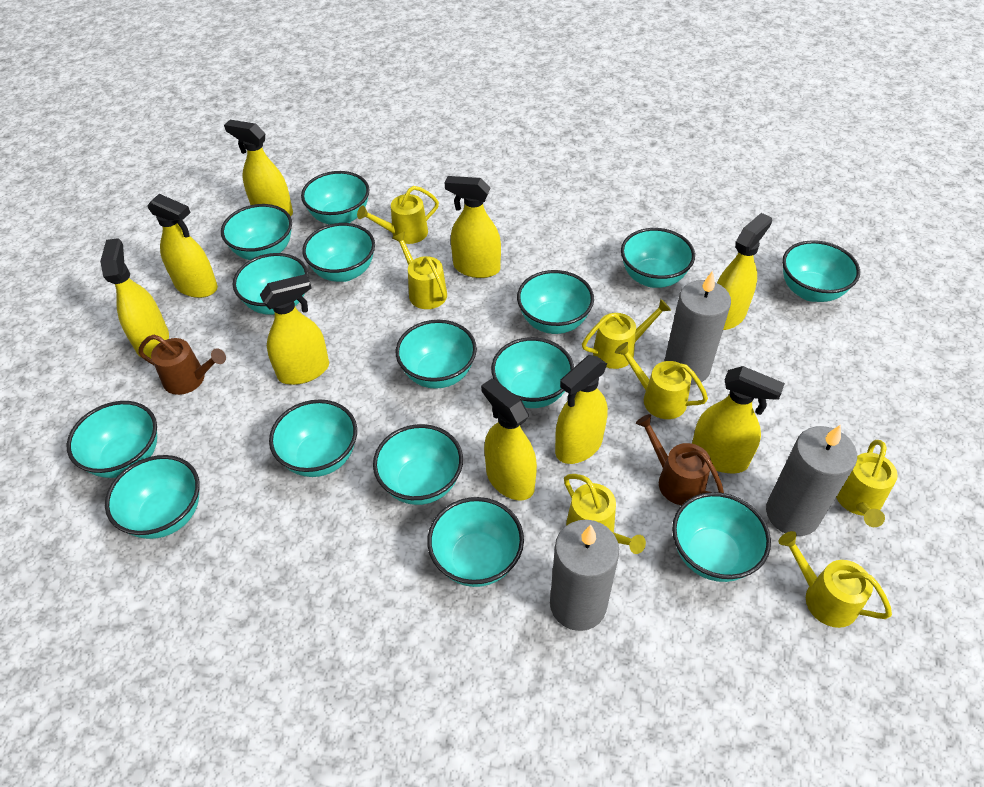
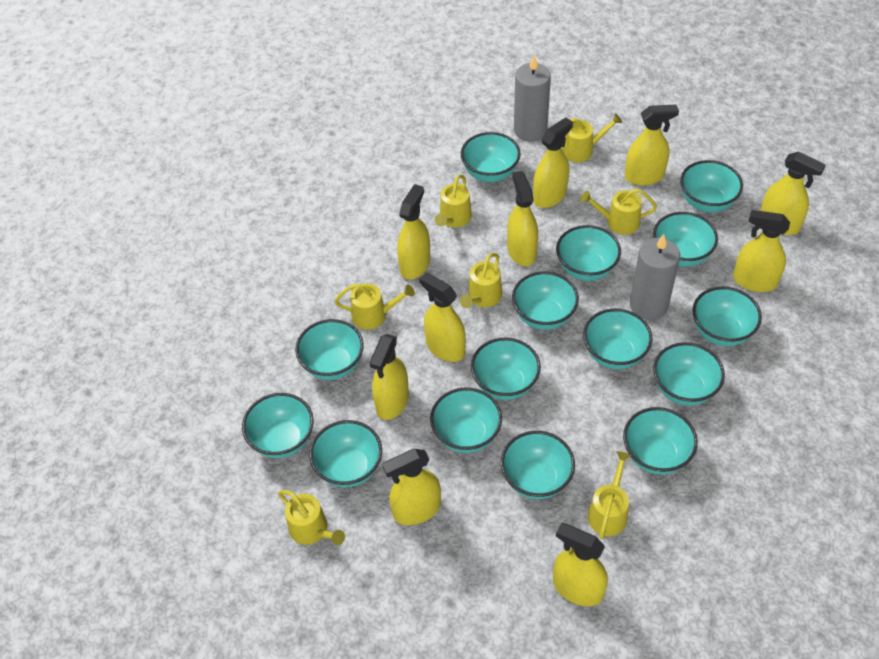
brown watering can: [138,335,226,395] [636,414,724,505] = 2 -> none = 0
grey candle: [550,520,619,631] [664,271,731,385] [766,425,857,536] = 3 -> [514,55,551,142] [630,234,680,320] = 2
yellow spray bottle: [100,238,169,358] [147,194,218,298] [224,120,293,216] [260,274,329,385] [445,176,501,278] [481,378,537,501] [555,355,608,464] [692,366,785,474] [717,213,772,330] = 9 -> [369,334,409,420] [382,449,441,525] [397,184,430,279] [419,272,466,362] [507,171,538,266] [533,117,573,208] [553,523,608,606] [625,104,679,185] [733,210,790,292] [760,151,826,235] = 10

